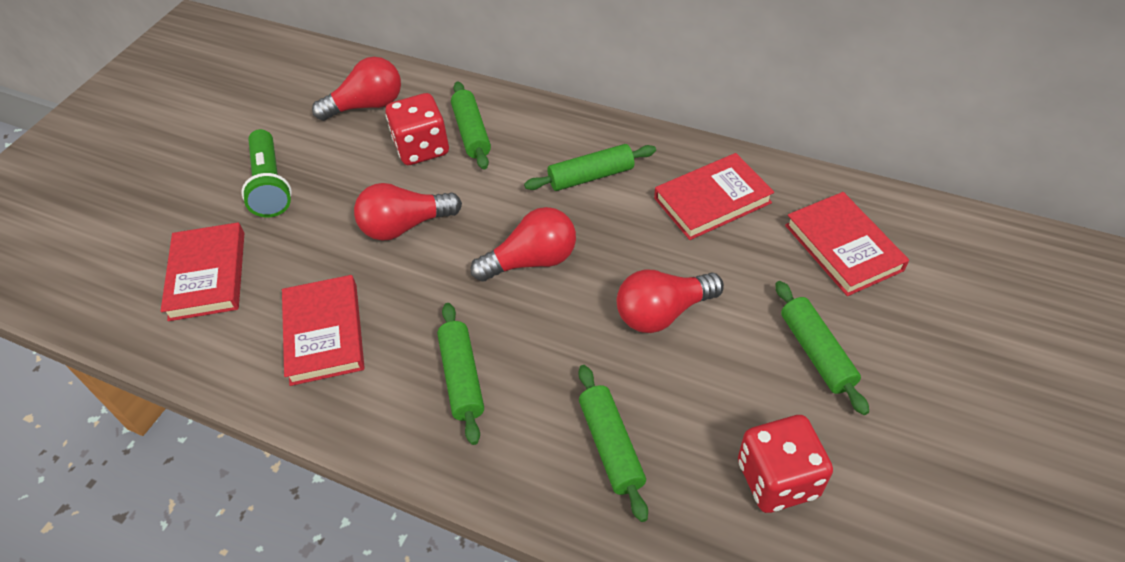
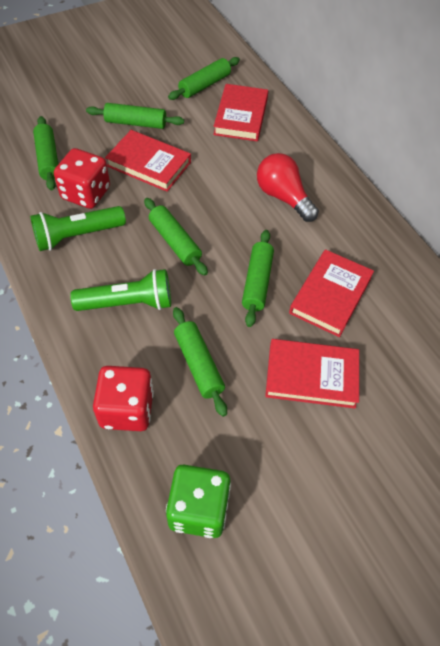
green dice: none = 0 -> [166,465,231,538] = 1
green flashlight: [242,129,292,217] = 1 -> [30,206,126,251] [70,269,171,311] = 2
green rolling pin: [437,303,484,445] [451,81,491,170] [524,144,656,191] [578,365,648,522] [775,281,869,415] = 5 -> [33,116,58,190] [86,103,184,129] [144,198,208,276] [168,57,240,100] [173,307,227,417] [242,230,274,327] = 6
red light bulb: [312,57,401,121] [354,183,462,241] [471,207,576,282] [617,270,724,333] = 4 -> [257,153,319,222] = 1

